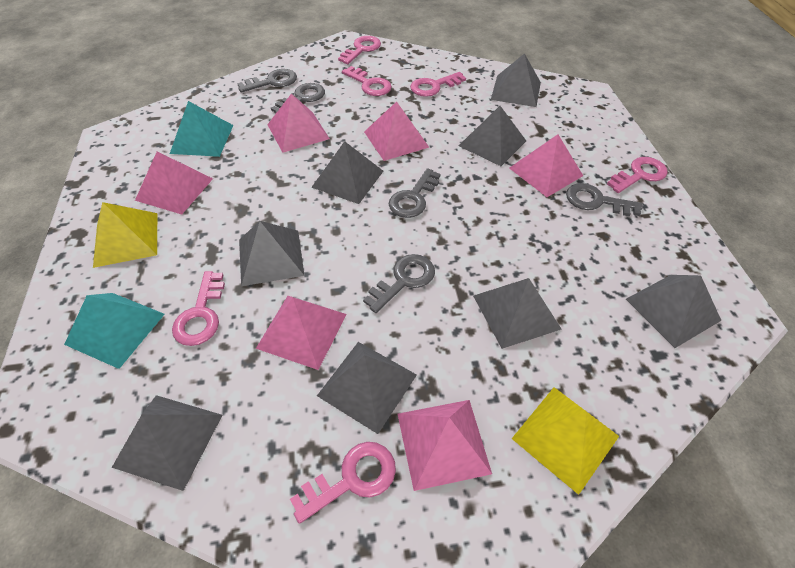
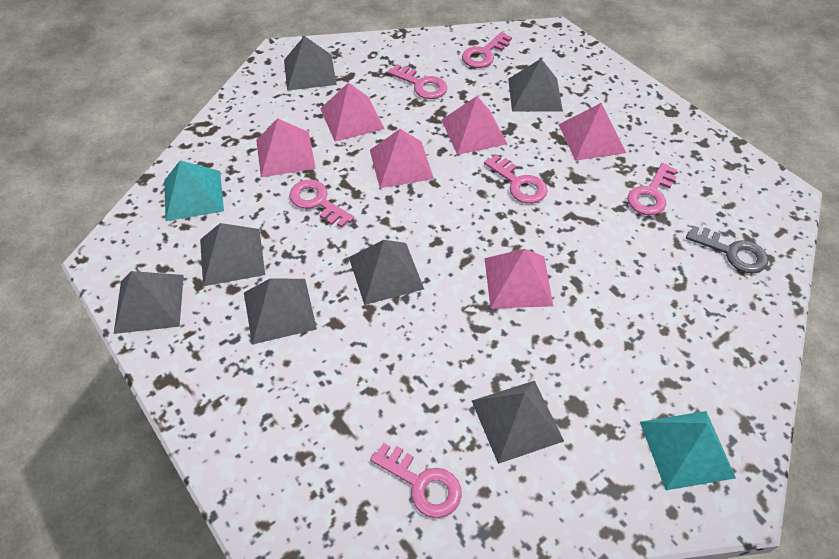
grey key: [237,69,297,93] [271,83,325,113] [363,254,435,313] [389,168,441,218] [566,183,643,216] = 5 -> [686,226,768,273] = 1
grey pyramid: [112,395,222,491] [239,221,305,286] [311,141,383,204] [317,342,417,434] [459,106,526,166] [473,278,562,349] [491,53,541,107] [626,275,722,348] = 8 -> [114,271,184,334] [200,223,265,286] [244,278,317,345] [284,36,337,91] [349,240,424,305] [472,381,564,464] [508,59,563,112] = 7
yellow pyramid: [93,202,157,268] [512,387,619,495] = 2 -> none = 0

